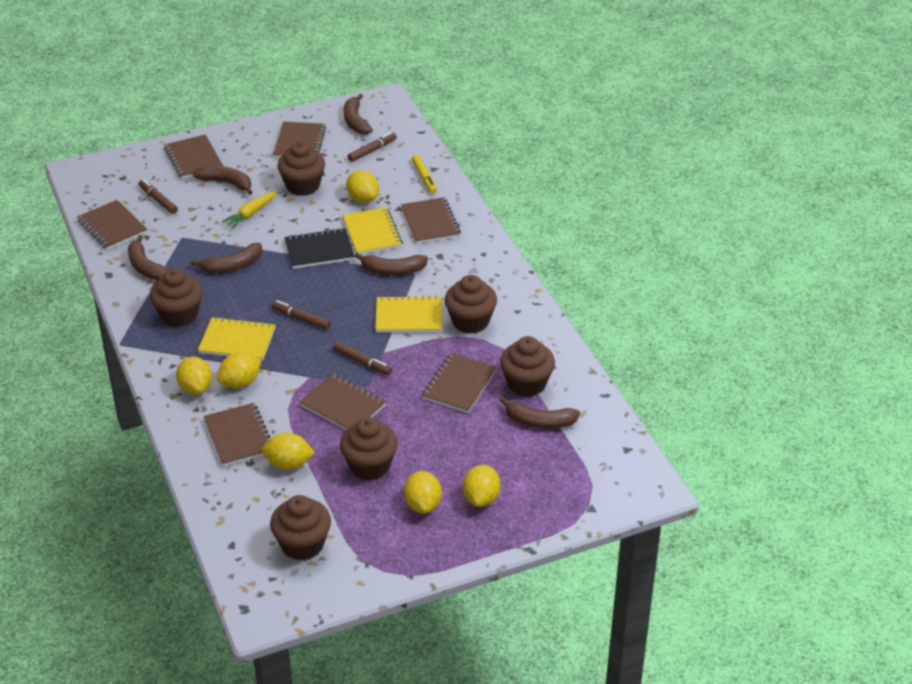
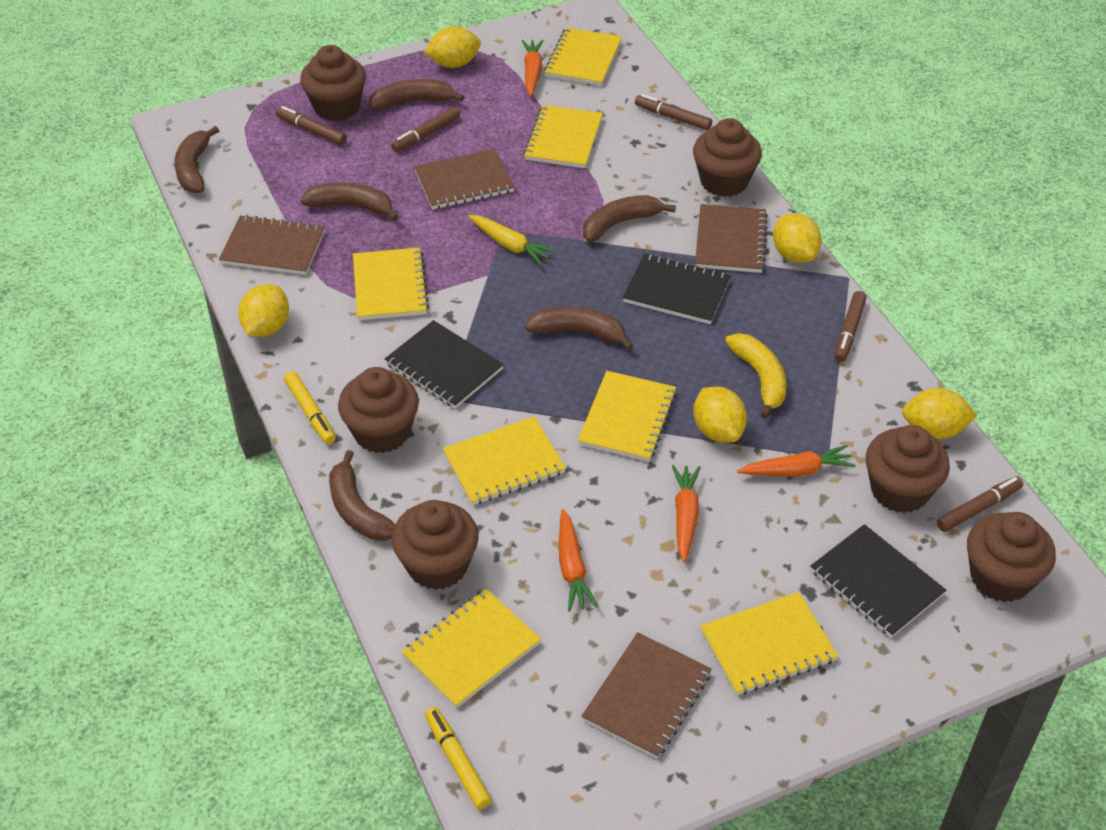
black notebook: [284,228,354,269] = 1 -> [385,320,504,409] [623,254,731,324] [811,524,946,638] = 3
brown marker: [139,179,178,214] [272,300,331,330] [333,341,392,375] [348,132,397,162] = 4 -> [276,106,347,145] [391,107,460,152] [635,94,712,130] [834,291,867,362] [937,476,1023,532] = 5
brown notebook: [77,200,148,250] [164,135,223,179] [204,403,270,466] [273,122,326,158] [299,374,386,430] [401,197,461,244] [422,353,497,413] = 7 -> [219,215,325,275] [414,149,514,210] [582,632,712,759] [695,204,768,273] = 4
orange carrot: none = 0 -> [522,40,544,96] [559,509,599,612] [672,465,701,562] [737,445,856,476] = 4
yellow banana: none = 0 -> [725,333,786,419] = 1
yellow lemon: [176,356,212,395] [217,352,261,388] [262,433,315,470] [346,170,379,202] [404,471,442,513] [463,465,501,507] = 6 -> [238,284,289,337] [424,26,481,68] [693,387,747,442] [773,213,822,263] [902,388,978,439] = 5
yellow marker: [412,154,437,194] = 1 -> [284,371,336,444] [425,707,492,809] = 2
yellow notebook: [198,317,275,361] [342,207,402,254] [375,296,442,332] = 3 -> [353,247,429,320] [401,589,541,708] [443,416,566,505] [523,105,603,168] [544,27,622,86] [578,371,677,462] [700,592,838,696] = 7

